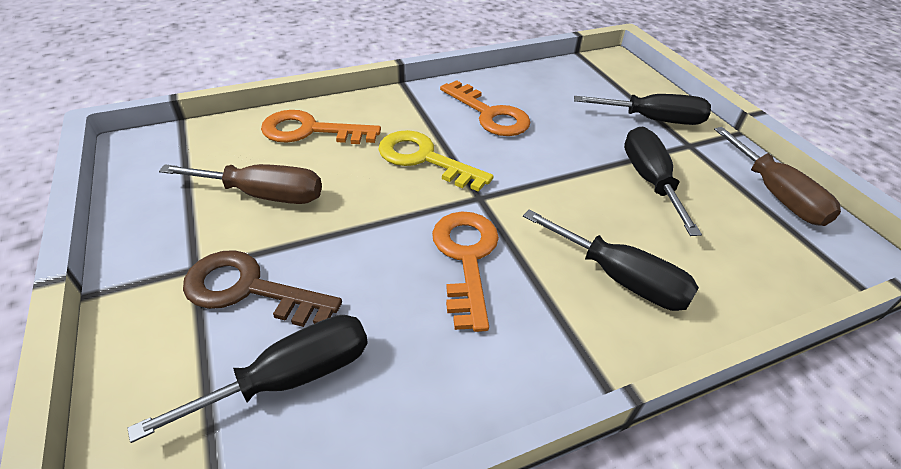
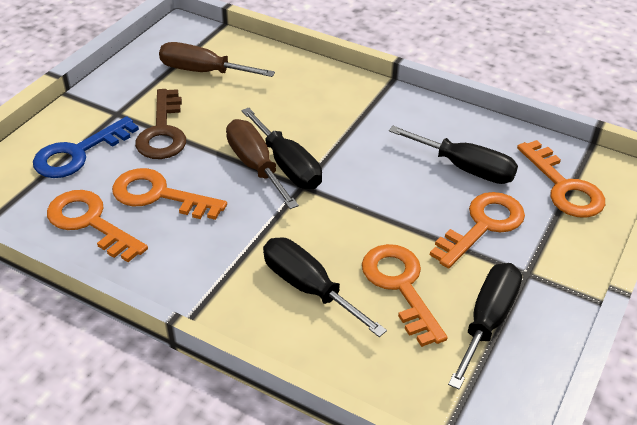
blue key: none = 0 -> [33,116,139,178] = 1
orange key: [261,110,381,144] [432,212,499,332] [440,80,531,136] = 3 -> [47,190,148,262] [112,168,227,220] [362,244,448,347] [430,192,525,268] [517,140,605,218] = 5
yellow key: [378,130,494,192] = 1 -> none = 0

